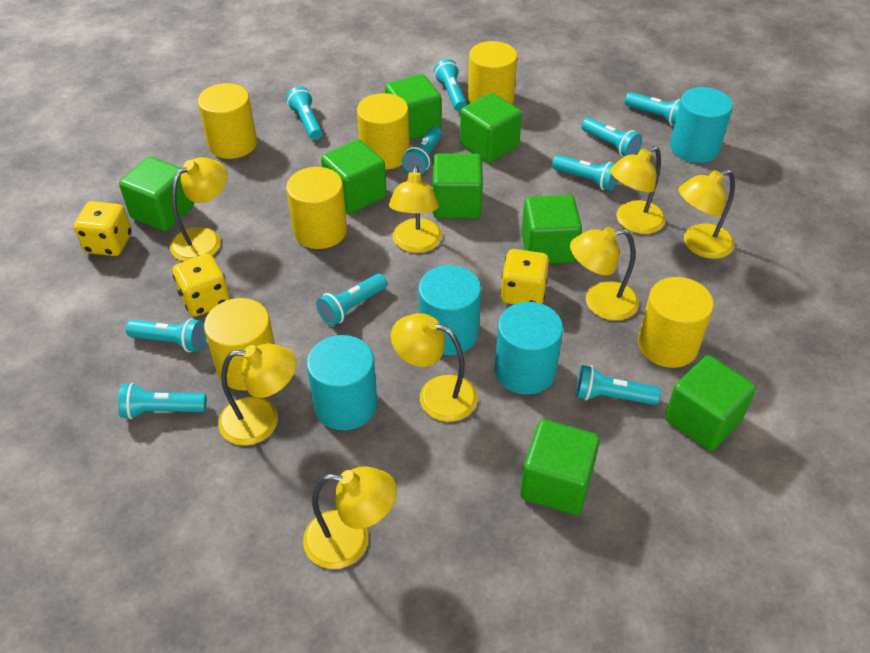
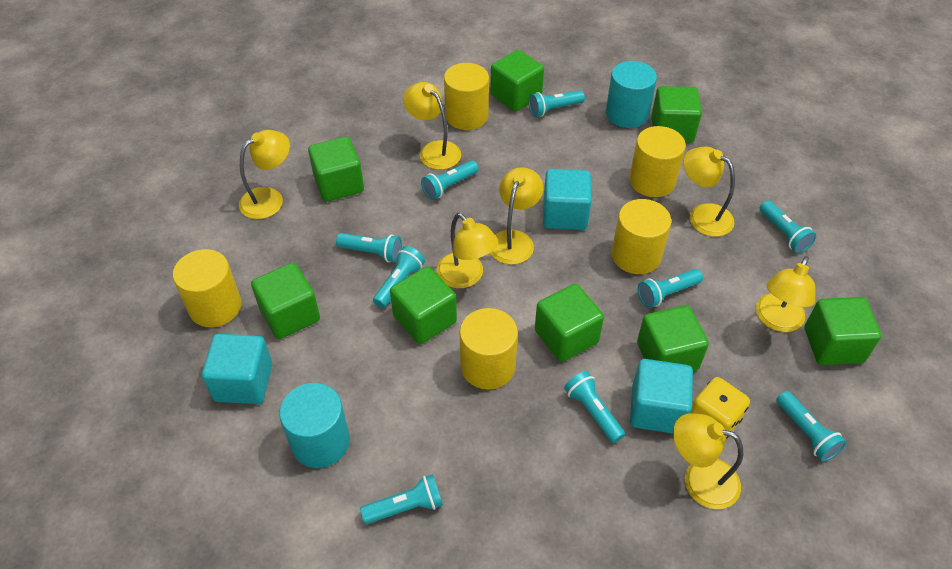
turquoise cube: none = 0 -> [202,334,272,404] [543,169,592,230] [630,359,693,434] = 3
turquoise cylinder: [307,335,377,430] [418,265,481,355] [495,302,563,395] [670,87,733,163] = 4 -> [279,383,350,468] [606,61,657,128] = 2
turquoise flashlight: [118,383,207,419] [126,318,206,352] [286,86,323,140] [316,273,387,326] [402,126,442,174] [434,59,467,111] [552,155,617,191] [576,365,661,405] [581,117,642,157] [625,92,681,126] = 10 -> [336,233,402,262] [360,474,443,524] [373,246,425,308] [421,160,479,200] [529,90,585,117] [564,371,625,443] [638,269,703,308] [759,201,816,253] [776,391,846,462] = 9
yellow cylinder: [198,83,257,159] [204,298,275,390] [286,167,347,249] [357,93,409,170] [468,41,517,104] [638,277,714,368] = 6 -> [173,249,242,327] [444,63,489,130] [460,308,518,389] [611,199,671,274] [629,126,686,197] = 5
yellow dice: [74,201,132,256] [172,254,230,317] [500,249,550,304] = 3 -> [690,377,750,439] = 1
yellow lamp: [170,157,227,261] [218,343,297,446] [303,467,397,569] [389,165,442,253] [391,313,478,422] [570,227,639,321] [610,146,666,234] [679,169,735,259] = 8 -> [239,130,290,219] [403,82,461,170] [437,213,499,288] [490,167,543,265] [673,413,743,509] [683,147,735,237] [756,256,816,332] = 7

